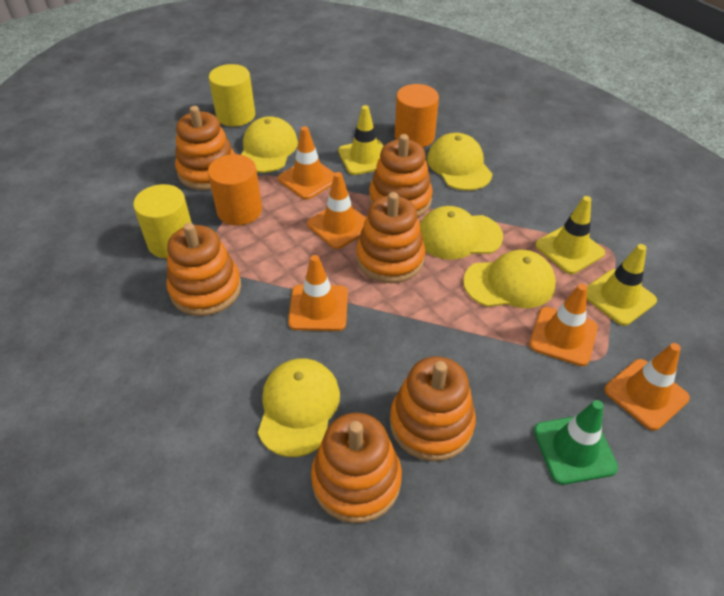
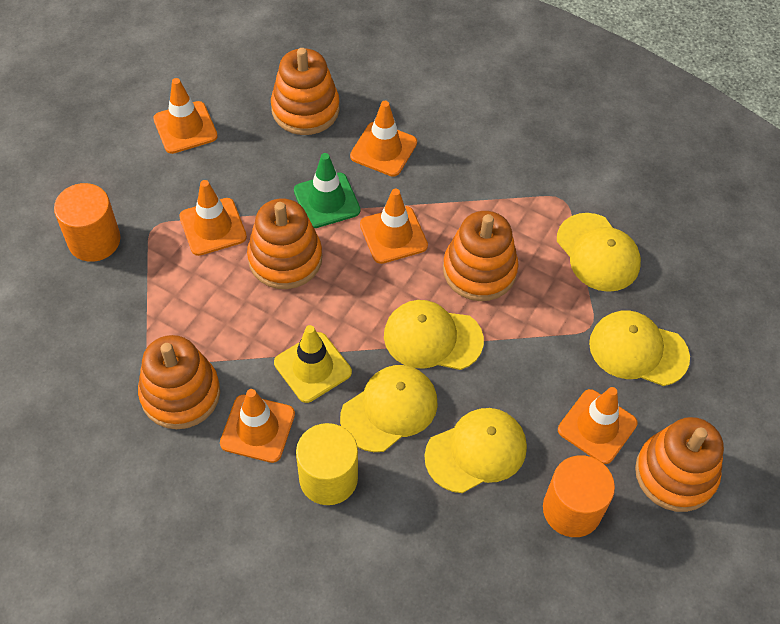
orange stacking toy: [167,223,241,316] [175,106,235,190] [311,413,402,523] [356,192,425,283] [369,134,433,218] [390,356,476,461] = 6 -> [138,335,220,429] [247,198,322,289] [271,48,340,135] [443,211,519,301] [635,417,724,512] = 5
orange traffic cone: [278,126,335,200] [288,255,348,331] [307,172,366,249] [529,284,598,366] [605,343,690,431] = 5 -> [153,78,218,154] [179,180,247,256] [220,389,295,463] [350,101,417,177] [360,189,428,264] [558,387,638,464] = 6
yellow cylinder: [133,184,192,258] [209,64,255,127] = 2 -> [296,423,358,505] = 1
yellow traffic cone: [338,105,383,175] [535,196,605,274] [587,244,657,326] = 3 -> [274,325,352,403] = 1

